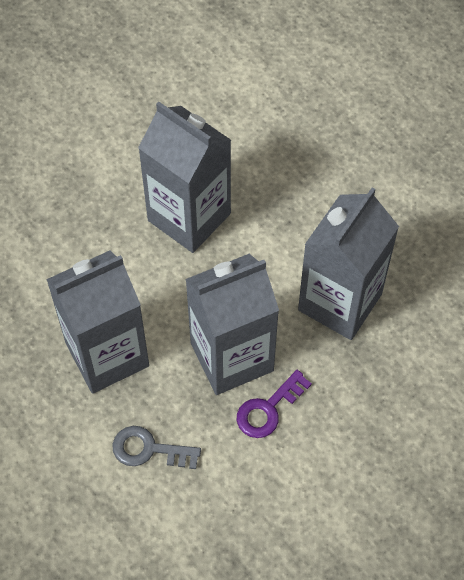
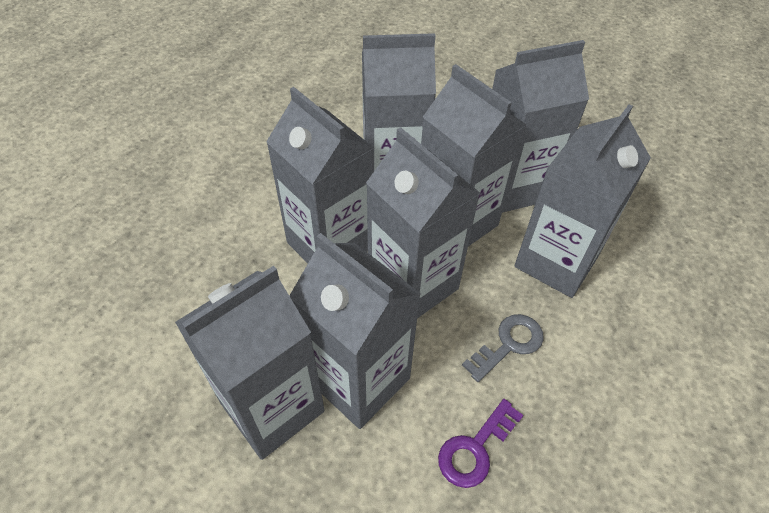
grey carton: [46,250,149,394] [138,102,231,253] [185,254,279,395] [298,188,399,340] = 4 -> [175,266,325,460] [266,87,374,263] [289,233,421,429] [362,33,436,172] [366,127,480,318] [421,64,526,246] [492,40,589,213] [514,104,651,298] = 8

